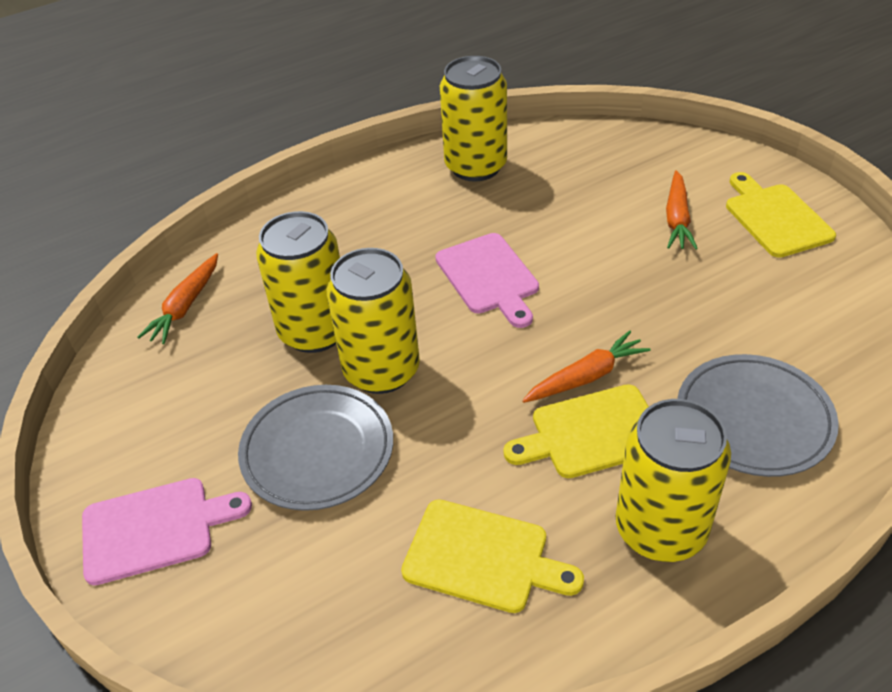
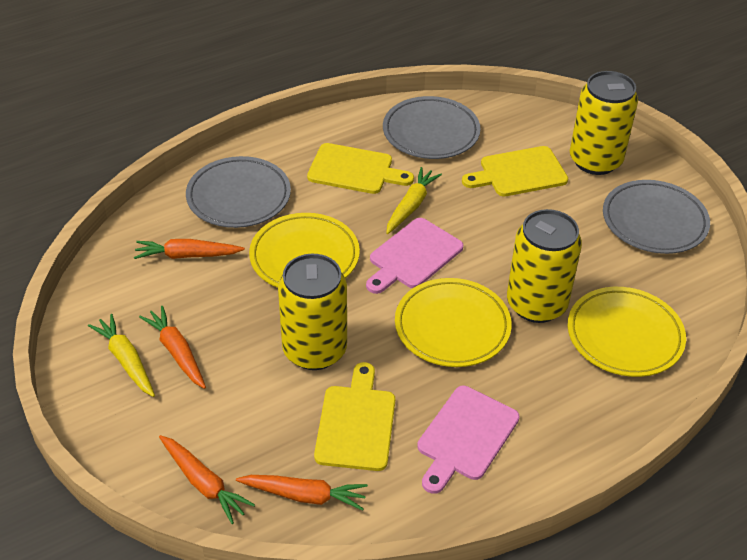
grey plate: [238,385,393,511] [677,354,839,477] = 2 -> [186,156,291,228] [383,96,480,159] [603,180,710,254] = 3
orange carrot: [138,253,218,344] [522,330,650,403] [666,170,698,250] = 3 -> [134,239,245,259] [139,306,206,389] [159,435,255,524] [236,475,368,511] = 4
yellow can: [256,211,340,353] [327,248,420,394] [440,56,507,182] [616,399,731,562] = 4 -> [278,254,347,370] [507,209,582,323] [570,71,638,175] = 3
yellow carrot: none = 0 -> [88,314,155,397] [386,167,442,234] = 2
yellow plate: none = 0 -> [249,213,360,288] [395,278,512,367] [568,287,686,377] = 3

